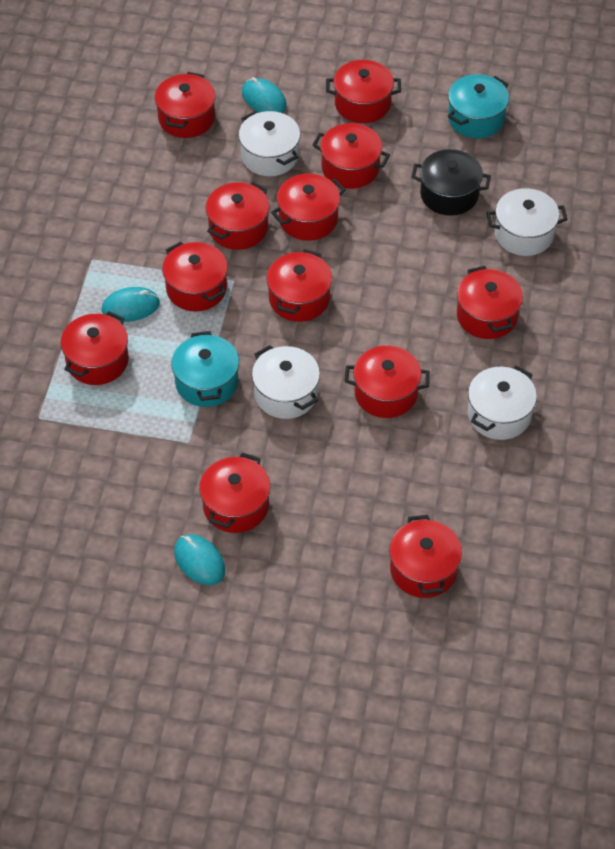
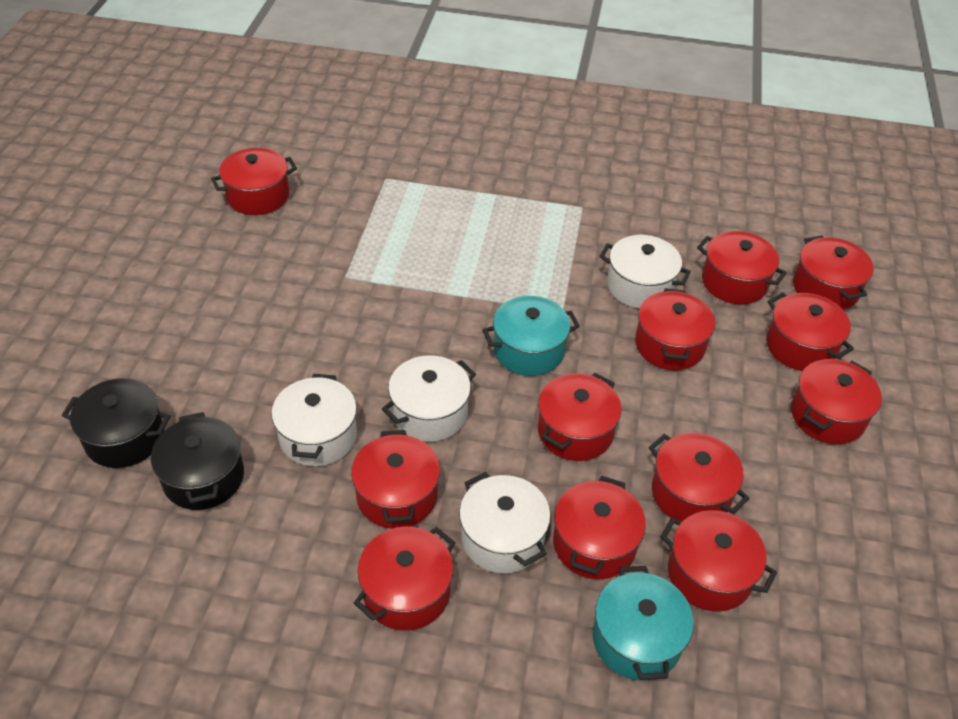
black pot: [411,149,491,216] = 1 -> [62,378,171,468] [151,412,244,510] = 2
turquoise mouse: [102,287,160,322] [174,534,225,585] [242,77,287,113] = 3 -> none = 0

